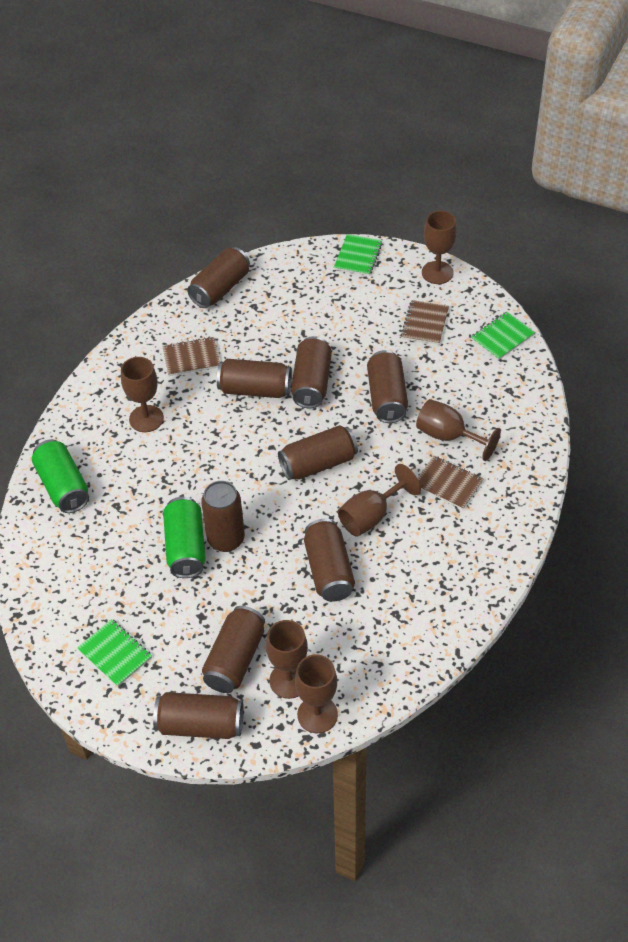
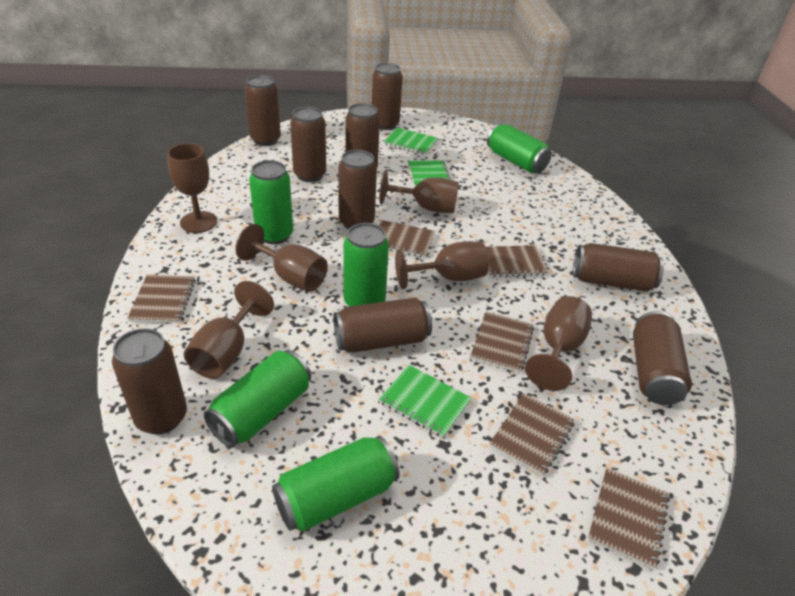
brown notebook: [162,337,220,376] [401,300,449,345] [417,456,483,510] = 3 -> [127,275,196,323] [378,220,435,258] [470,312,534,373] [486,245,548,277] [490,393,575,476] [588,468,670,569] = 6
green can: [32,439,89,513] [163,497,206,578] = 2 -> [204,350,311,448] [249,160,293,244] [272,436,400,532] [344,223,389,306] [487,124,552,173] = 5

